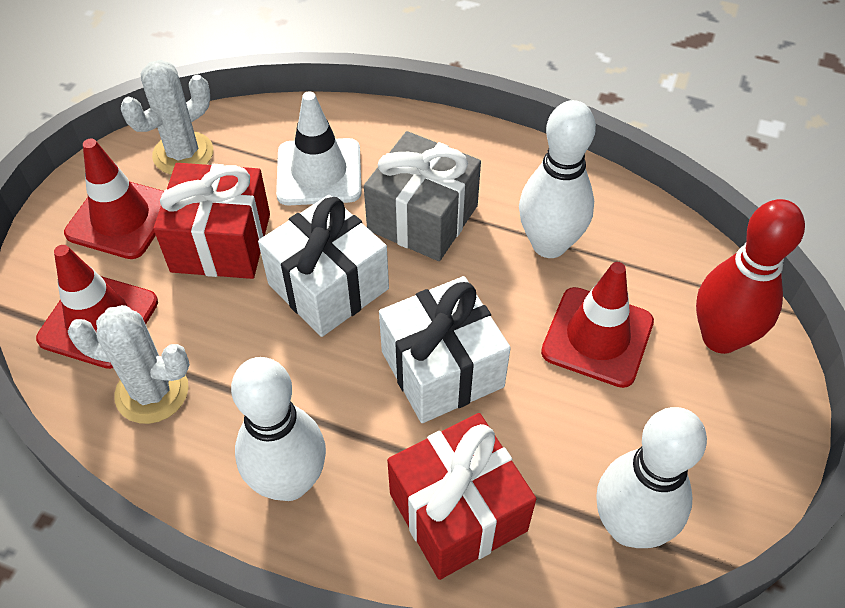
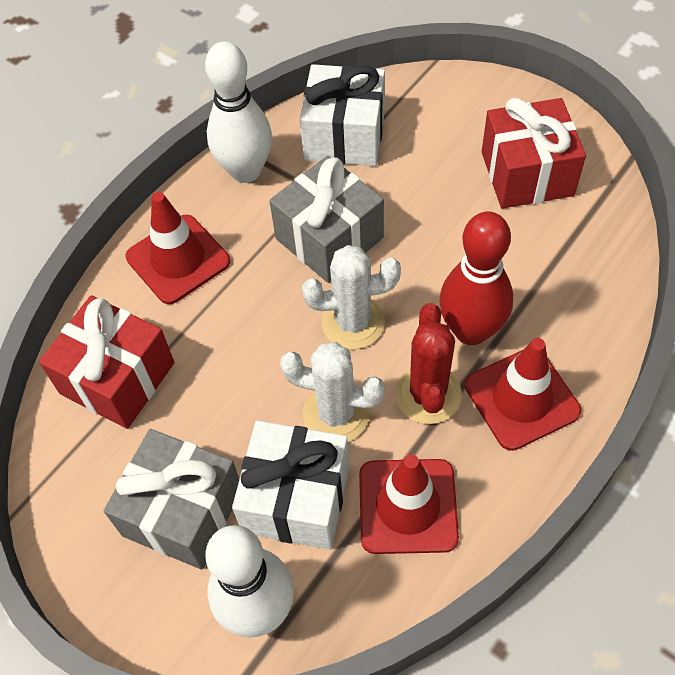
grey gift: [364,131,481,261] = 1 -> [104,429,239,569] [269,156,384,283] = 2
red cactus: none = 0 -> [395,303,462,424] = 1
white bowling pin: [231,357,326,501] [519,100,596,258] [596,407,707,548] = 3 -> [205,41,272,183] [205,525,294,637] = 2
white traffic cone: [276,91,362,205] = 1 -> none = 0

